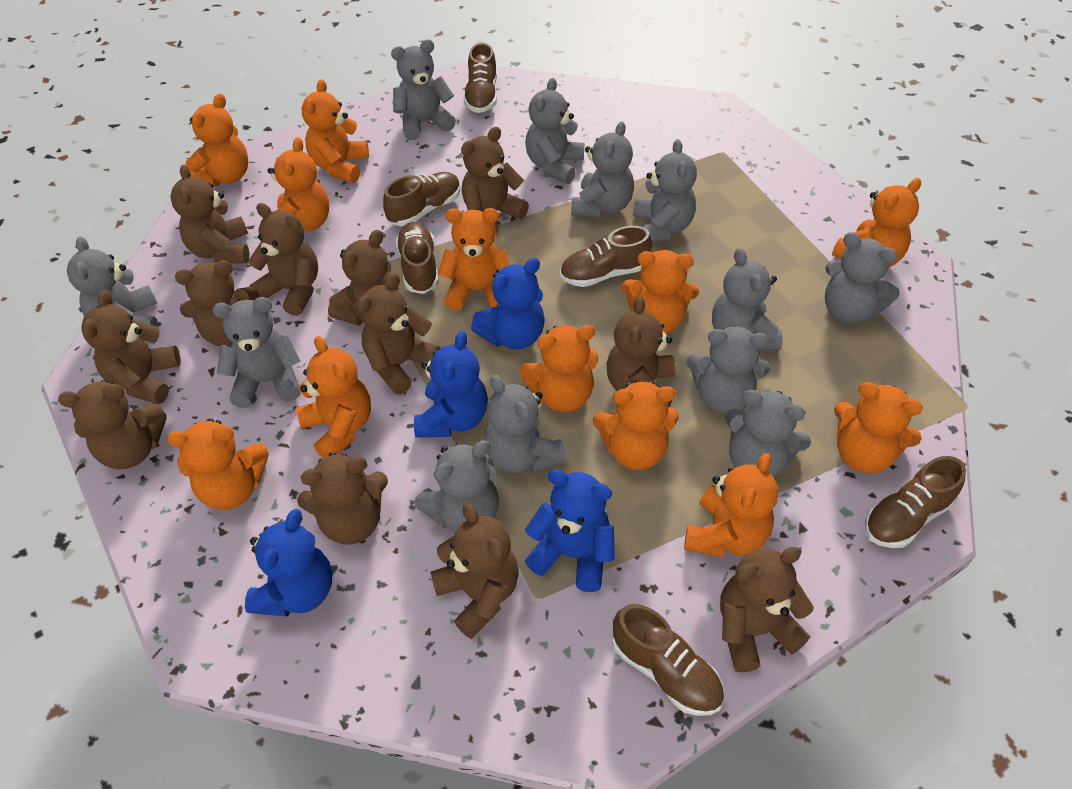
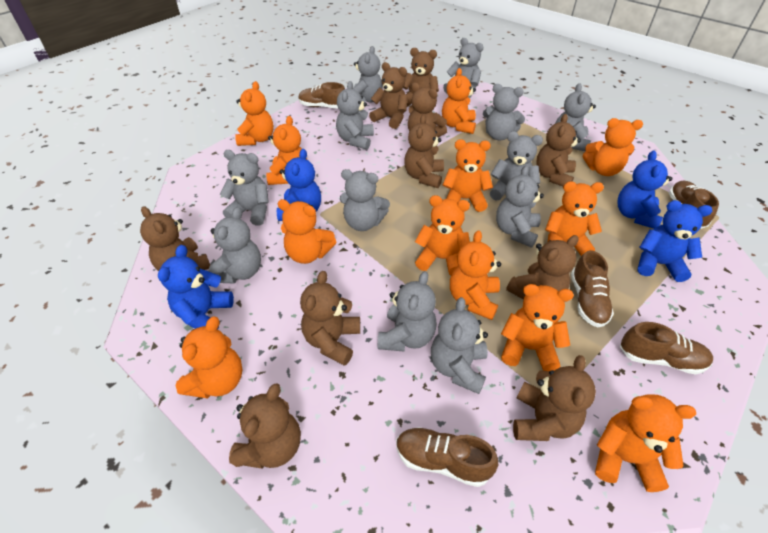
brown shoe: [383,172,461,226] [395,222,439,294] [464,43,497,113] [560,226,652,287] [612,604,724,716] [865,456,966,548] = 6 -> [298,82,345,108] [396,427,498,487] [571,250,614,327] [620,322,713,375] [669,181,719,229] = 5
brown teddy bear: [58,380,167,469] [81,290,181,404] [170,165,249,263] [175,260,259,346] [248,203,318,316] [297,452,388,545] [328,230,399,326] [357,273,441,395] [431,503,519,639] [461,127,529,234] [607,296,676,407] [720,547,813,673] = 12 -> [140,206,210,271] [229,383,301,469] [300,271,360,366] [369,62,408,129] [403,48,439,107] [404,115,444,188] [408,83,447,137] [506,235,579,300] [513,355,596,441] [536,114,581,187] = 10

